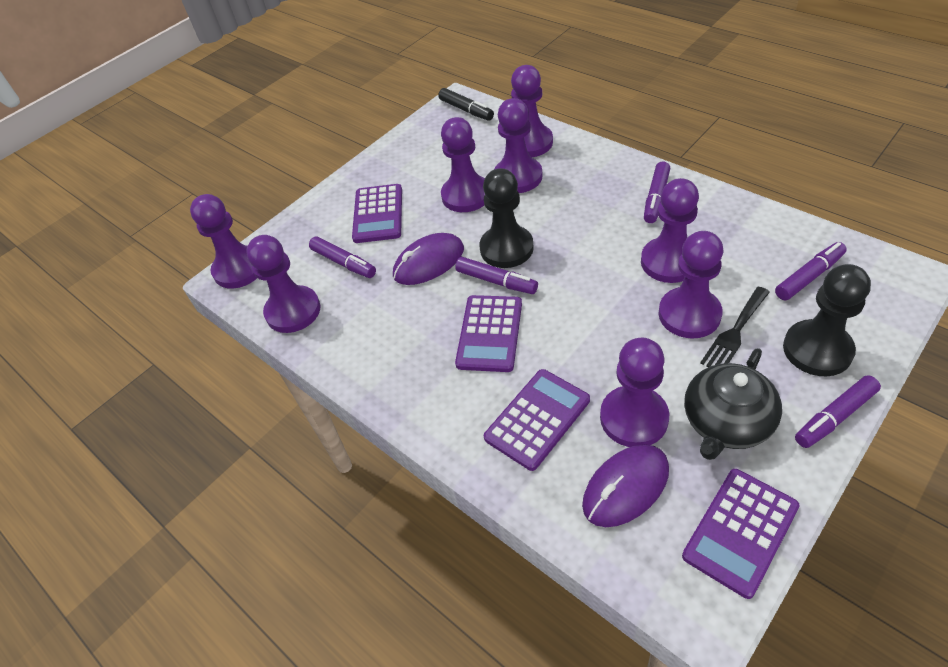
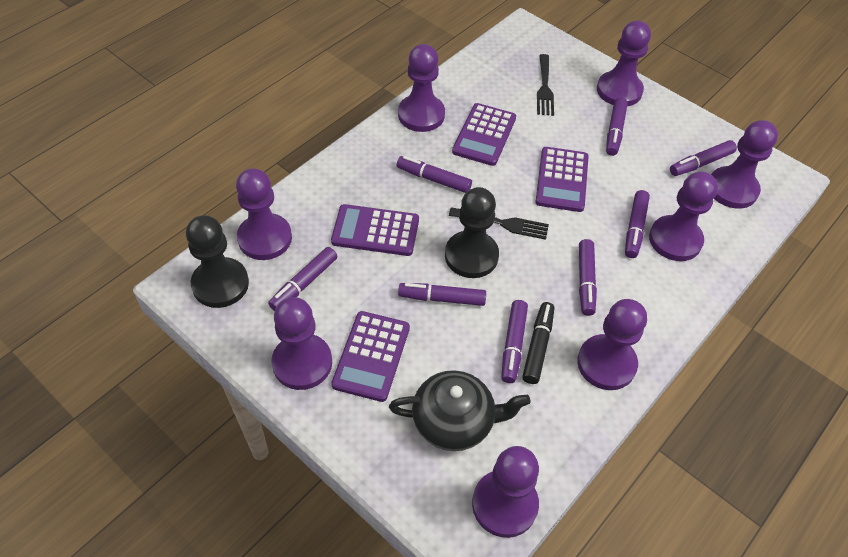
black fork: [700,287,770,367] = 1 -> [449,207,549,240] [537,54,554,116] = 2
purple marker: [309,236,376,278] [455,257,538,294] [644,162,670,223] [775,242,847,300] [795,375,881,448] = 5 -> [268,247,337,311] [397,156,472,193] [398,283,486,306] [501,300,528,383] [579,239,597,316] [606,97,628,156] [625,190,650,258] [670,140,737,176] = 8
purple mouse: [393,233,464,285] [582,445,669,527] = 2 -> none = 0

